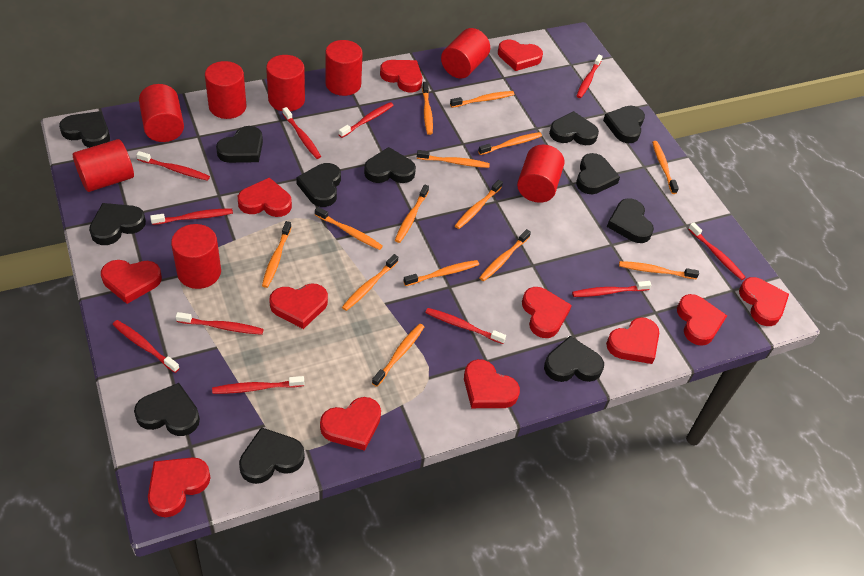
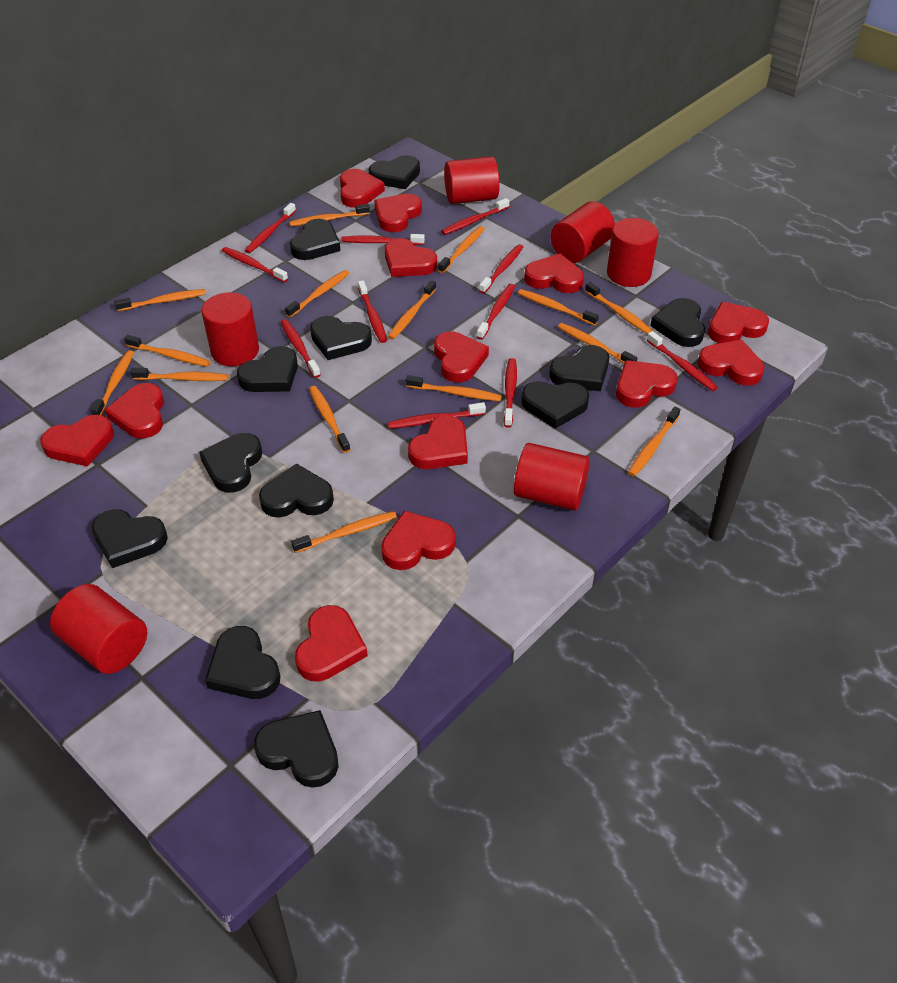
orange toothbrush: [262,221,292,288] [315,207,383,250] [342,254,398,311] [372,324,424,387] [395,184,429,243] [403,260,479,286] [417,150,490,168] [422,82,433,135] [450,91,514,108] [455,180,503,229] [478,132,542,155] [479,229,531,281] [619,261,699,279] [652,141,679,194] = 14 -> [91,350,134,415] [115,289,206,311] [124,335,211,367] [131,368,228,381] [285,270,349,318] [290,204,370,226] [291,511,397,553] [309,386,351,453] [388,280,436,339] [406,375,502,401] [438,226,484,273] [518,289,599,326] [558,323,637,364] [585,282,654,334] [628,407,681,476] = 15
red cylinder: [73,139,134,192] [139,84,184,142] [171,224,221,289] [205,61,246,119] [266,55,305,111] [325,40,363,96] [441,28,490,79] [517,145,565,203] = 8 -> [50,584,147,674] [202,292,259,366] [444,156,500,204] [514,443,590,511] [550,201,615,263] [607,218,659,287] = 6
red heart: [101,260,162,304] [148,457,210,517] [238,177,292,217] [269,284,328,329] [320,397,381,451] [380,60,422,93] [464,359,520,408] [498,39,543,71] [522,287,572,338] [606,317,659,364] [677,294,727,346] [739,277,789,326] = 12 -> [41,415,114,467] [105,383,164,439] [295,605,368,682] [340,169,385,208] [374,194,422,232] [381,511,455,570] [385,238,437,277] [408,416,468,469] [434,331,489,382] [524,254,584,293] [616,360,678,408] [698,340,764,386] [708,302,769,343] = 13

